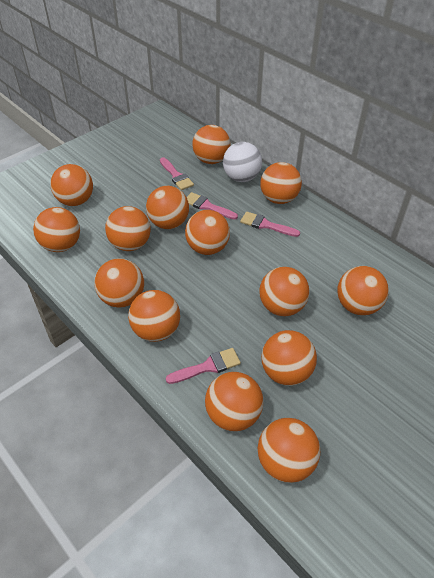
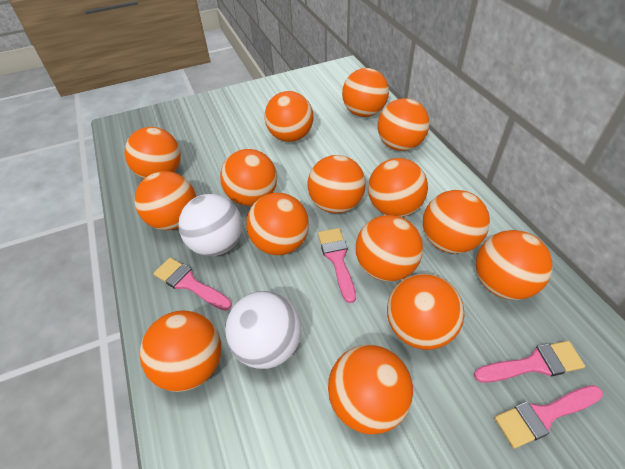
orange ball: [33,207,80,252] [50,164,93,206] [94,258,144,308] [105,206,151,251] [128,290,180,342] [146,186,189,229] [185,210,230,255] [192,125,230,164] [205,372,263,431] [258,418,320,483] [259,267,310,316] [261,162,302,204] [261,330,317,386] [337,266,389,315] = 14 -> [124,127,181,179] [134,171,196,230] [140,310,221,392] [220,149,277,206] [246,193,309,255] [264,91,313,142] [308,155,366,213] [328,345,413,435] [342,68,389,117] [356,215,423,282] [368,158,428,217] [378,98,429,151] [387,274,464,350] [423,190,490,254] [476,230,553,300] = 15
white ball: [223,142,262,182] = 1 -> [178,194,242,256] [225,291,302,369] = 2

